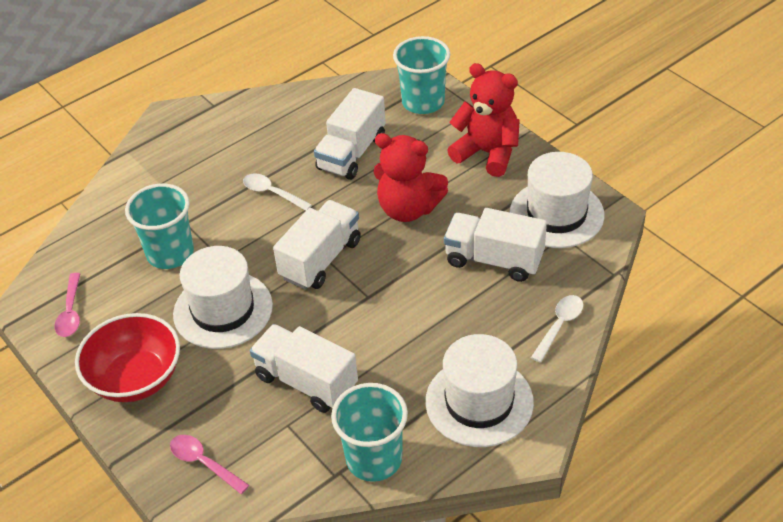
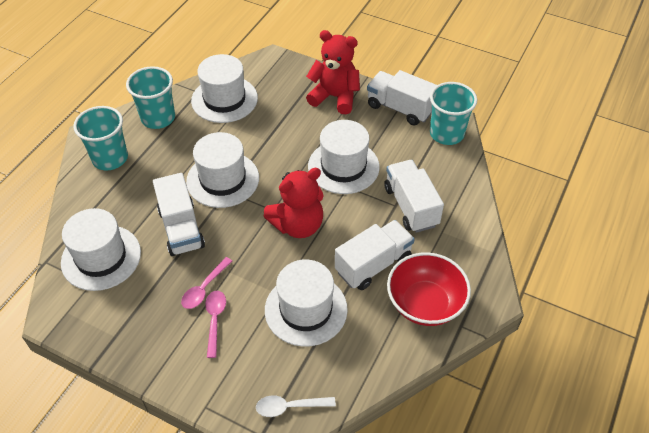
white hat: [173,246,273,349] [425,334,534,447] [510,152,604,248] = 3 -> [61,208,141,291] [186,132,259,208] [191,54,258,123] [265,259,348,347] [308,120,380,194] = 5
white spoon: [243,173,312,211] [531,295,583,363] = 2 -> [256,396,336,417] = 1

